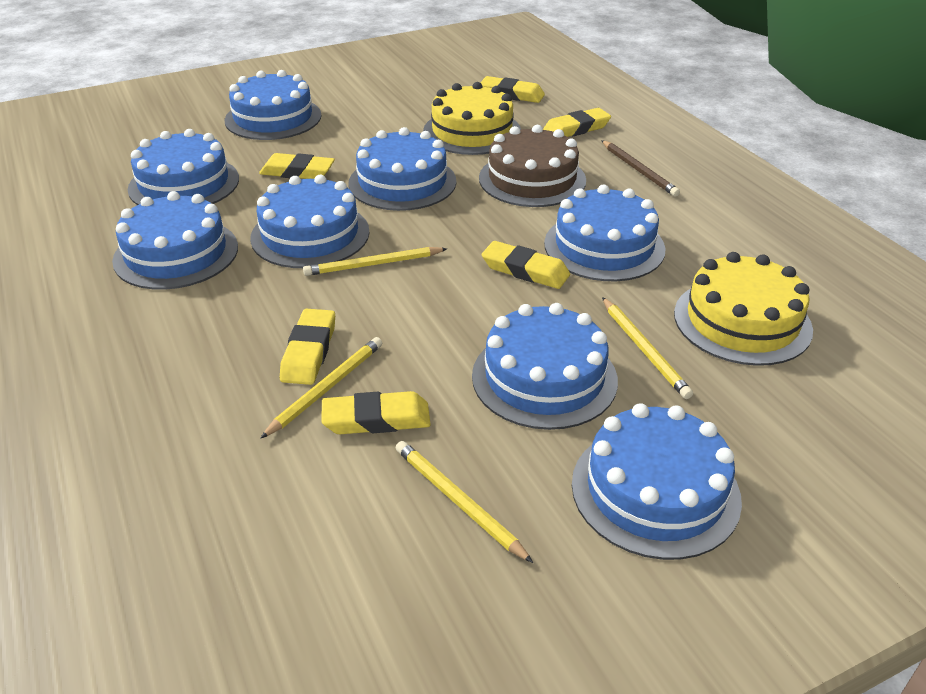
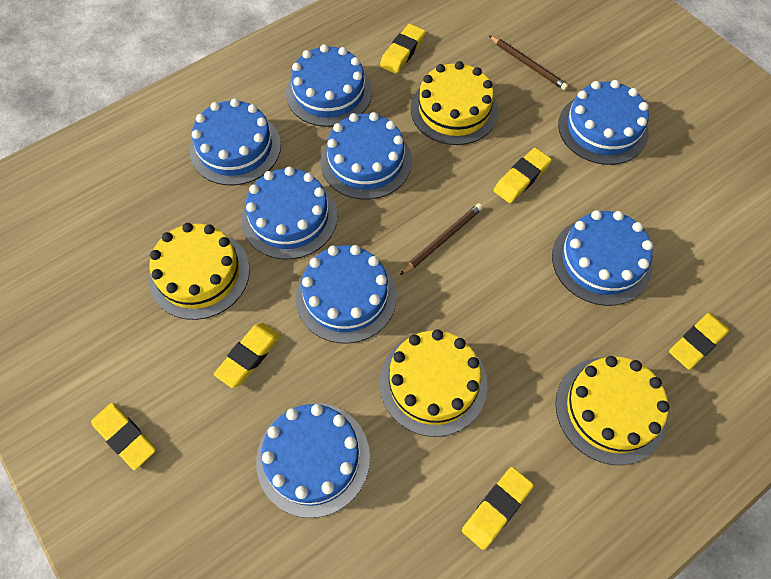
brown cake: [479,125,586,207] = 1 -> none = 0
brown pencil: [601,140,680,197] = 1 -> [400,203,483,275] [489,36,568,90] = 2
yellow cake: [423,82,521,155] [674,252,813,366] = 2 -> [149,223,250,320] [379,329,488,437] [411,61,498,145] [556,356,669,465] = 4
yellow pencil: [260,337,382,439] [303,247,447,276] [396,441,533,563] [602,297,693,399] = 4 -> none = 0

